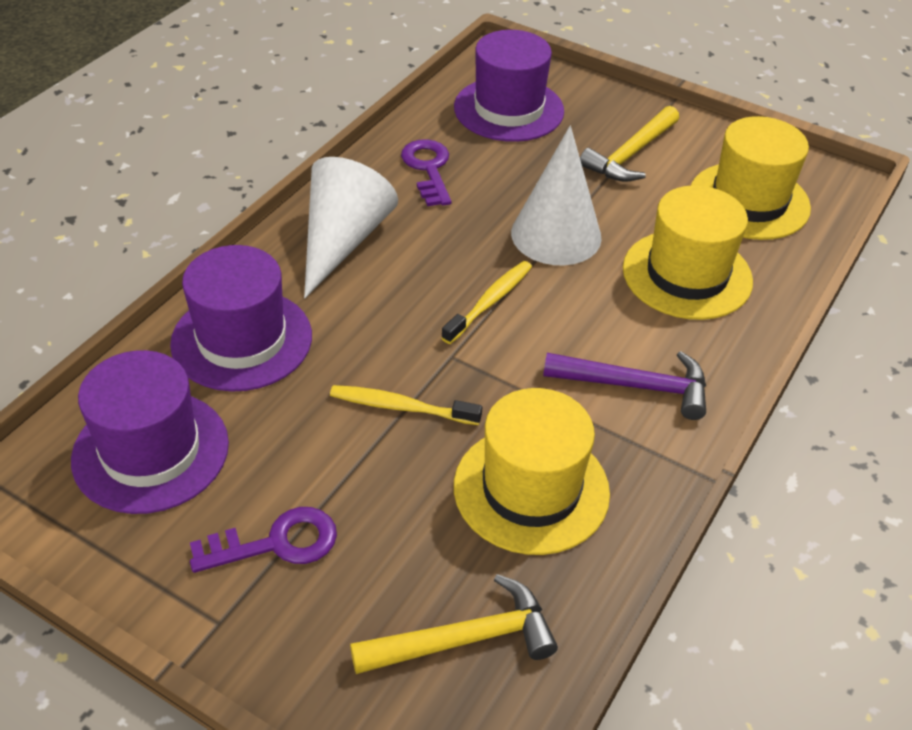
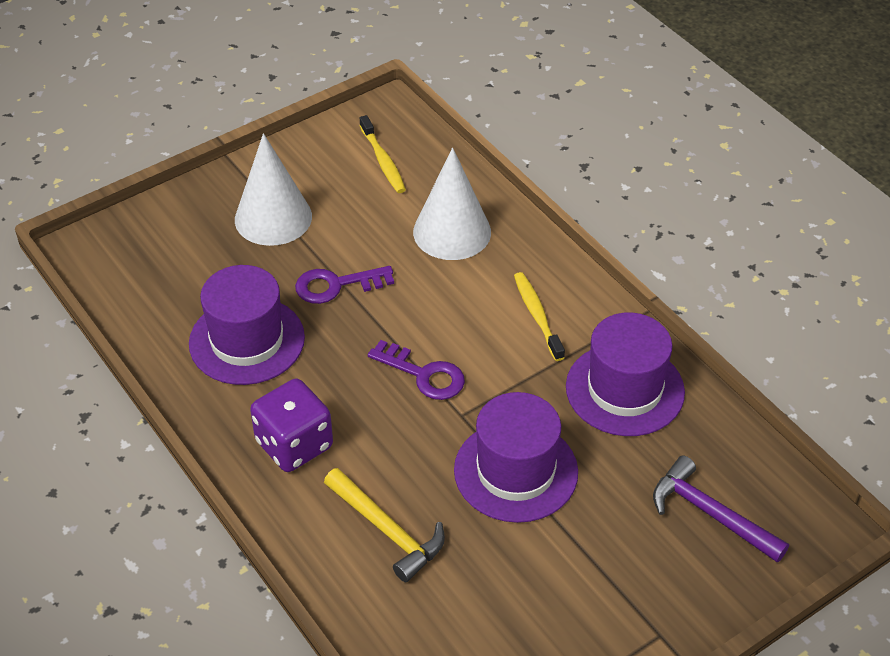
purple dice: none = 0 -> [250,378,333,472] = 1
yellow hammer: [350,574,558,674] [580,106,679,182] = 2 -> [324,468,445,582] = 1
yellow hat: [454,388,610,555] [623,185,753,320] [691,116,811,240] = 3 -> none = 0

